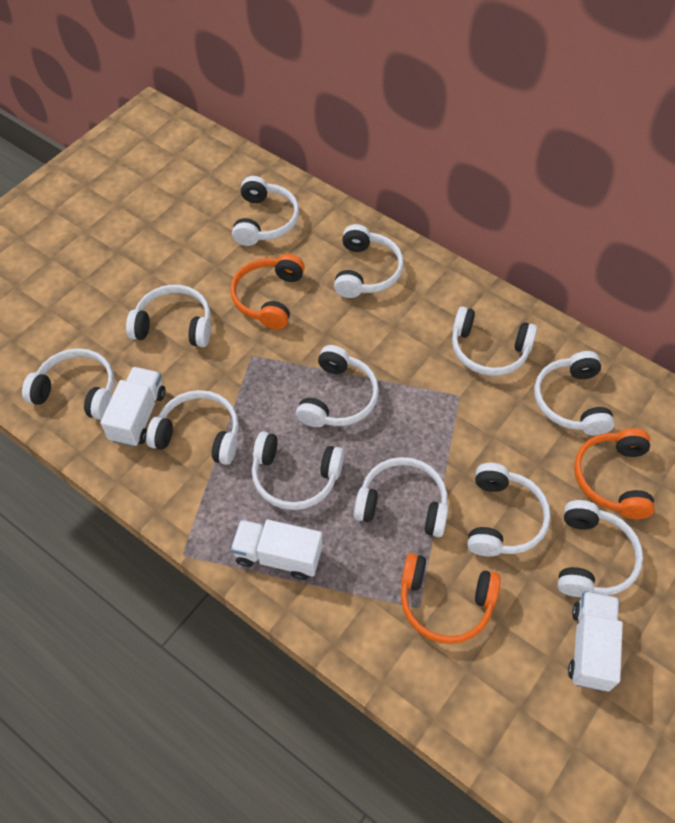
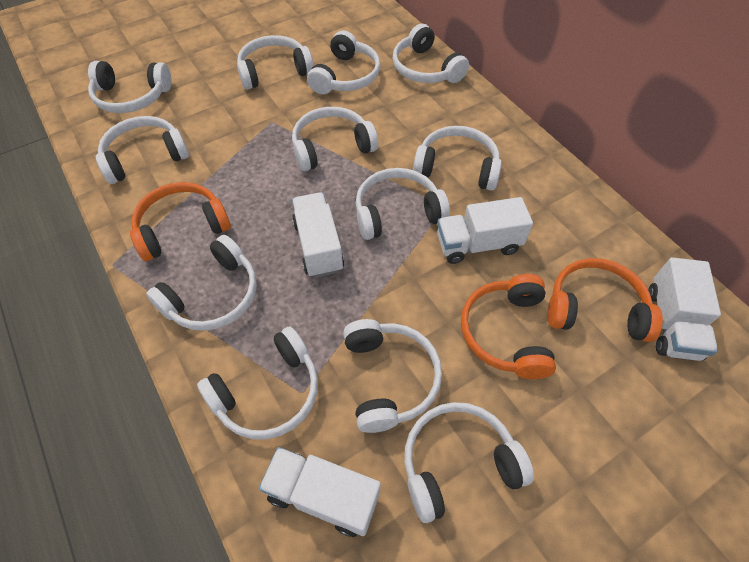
white truck: [100,367,165,447] [231,520,322,580] [568,591,623,691] = 3 -> [259,447,381,537] [292,192,344,278] [437,197,533,264] [648,257,721,361] = 4

